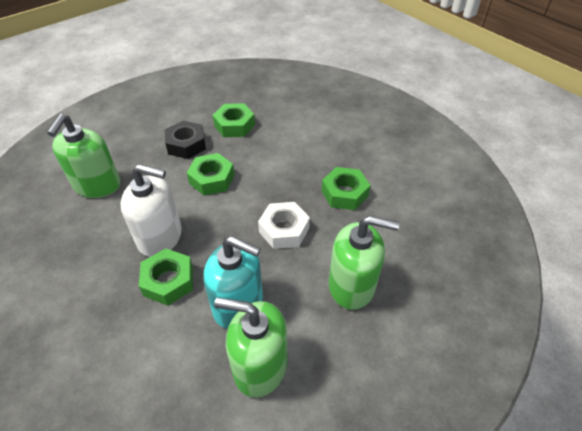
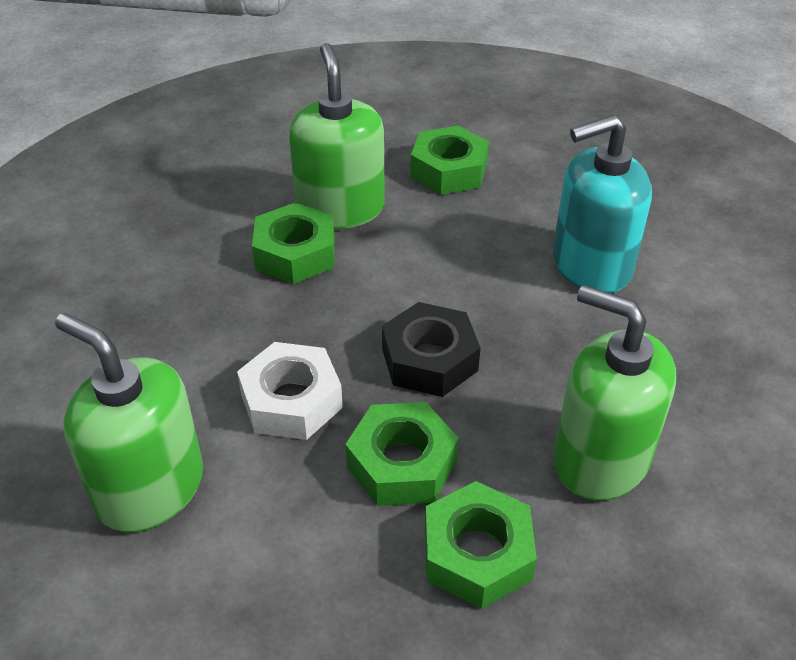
white soap dispenser: [121,164,182,257] = 1 -> none = 0

